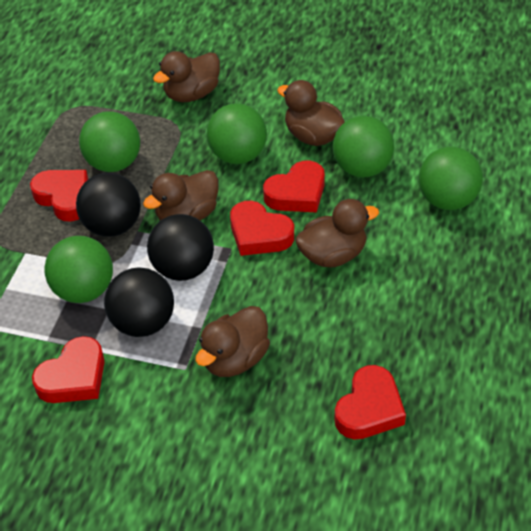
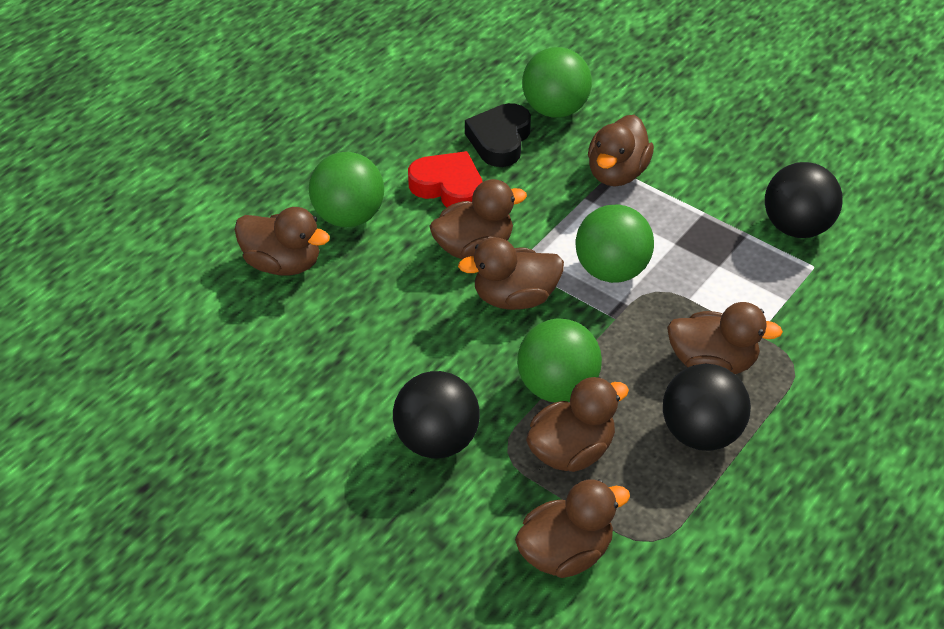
black heart: none = 0 -> [465,103,531,167] = 1
brown duck: [143,170,218,221] [153,51,220,102] [195,306,270,377] [277,80,345,146] [295,199,379,267] = 5 -> [235,207,330,276] [429,179,527,260] [458,238,564,310] [515,479,630,578] [526,377,629,472] [588,115,654,186] [667,302,783,374] = 7
green ball: [44,236,113,303] [79,111,140,172] [206,103,267,164] [333,116,394,178] [419,147,483,210] = 5 -> [309,152,384,227] [517,318,602,402] [522,47,592,118] [575,204,654,283] = 4
red heart: [30,170,88,222] [32,336,105,403] [230,201,294,256] [263,161,325,212] [334,365,406,440] = 5 -> [408,151,482,207] = 1

